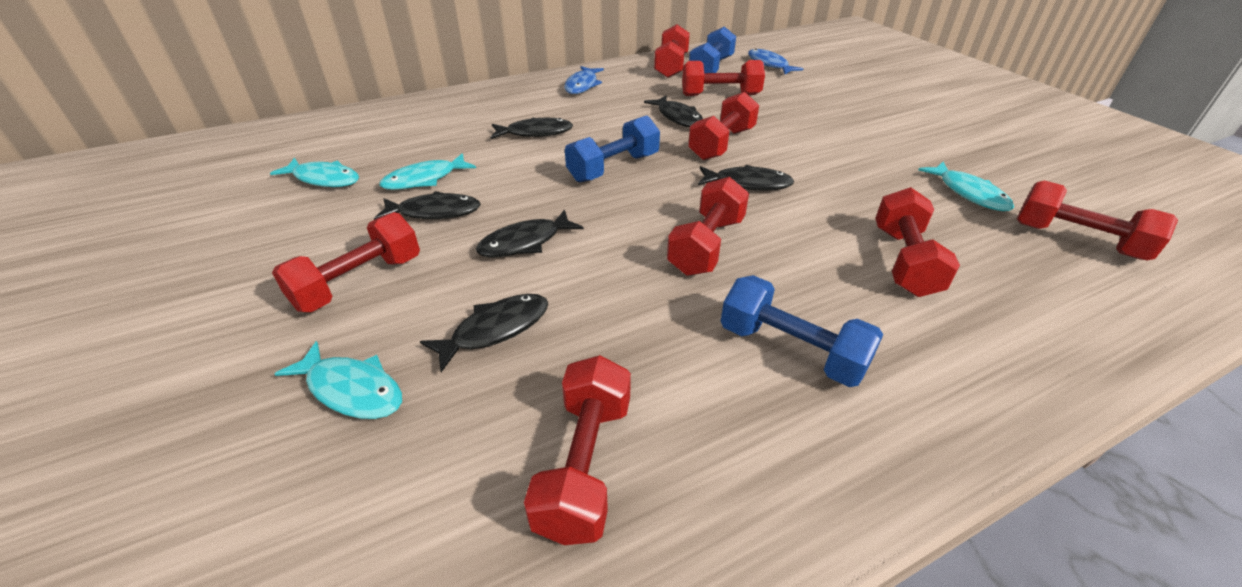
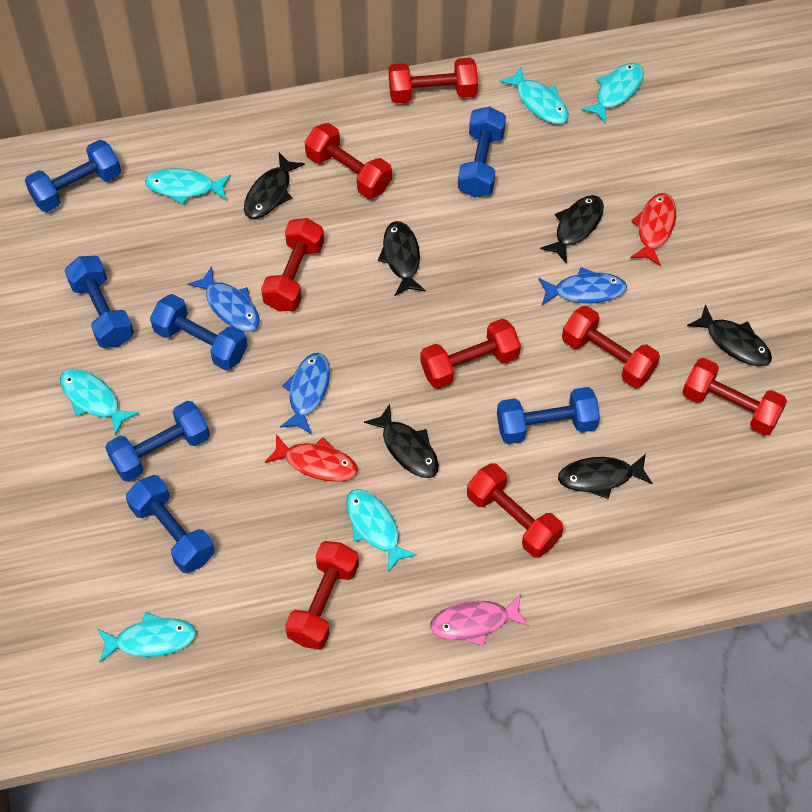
blue dumbbell: [565,115,660,182] [689,27,736,73] [721,275,883,387] = 3 -> [25,140,121,212] [65,256,134,348] [105,401,210,482] [126,475,214,573] [150,294,248,370] [458,106,506,198] [497,387,600,444] = 7
blue fish: [564,66,604,94] [748,49,803,74] = 2 -> [188,266,260,332] [280,353,330,434] [538,267,627,305] = 3
pink fish: none = 0 -> [430,594,529,646] = 1
red fish: none = 0 -> [265,434,358,482] [630,193,676,266] = 2
turquoise fish: [270,158,359,187] [274,341,402,419] [379,153,476,190] [918,162,1014,211] = 4 -> [60,369,139,435] [98,612,196,662] [145,168,231,205] [346,489,417,573] [499,67,568,124] [581,63,644,124] = 6

